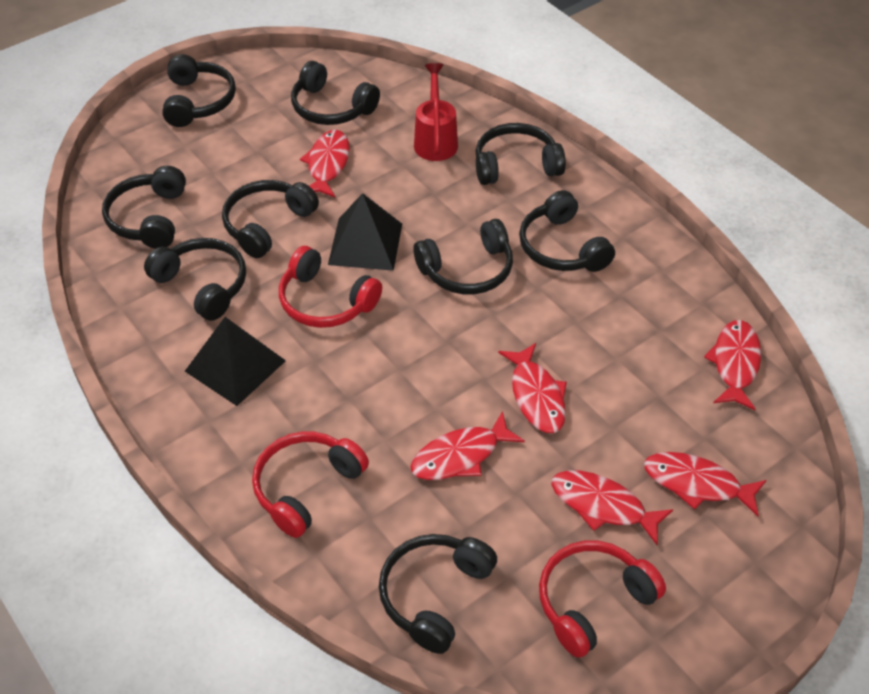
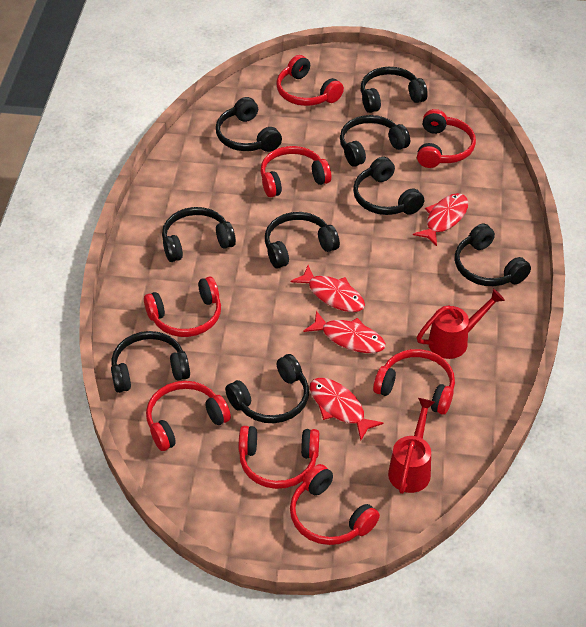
black pyramid: [185,317,286,406] [328,193,402,271] = 2 -> none = 0
red fish: [300,130,350,197] [410,411,525,480] [498,343,567,433] [551,470,673,545] [644,452,766,516] [704,320,761,410] = 6 -> [290,265,365,312] [303,311,386,353] [310,378,383,441] [413,193,468,246] = 4
red headphones: [252,431,369,538] [279,246,382,328] [539,541,666,658] = 3 -> [144,276,221,337] [146,381,231,451] [239,426,319,489] [260,146,331,197] [276,55,344,106] [290,464,380,545] [373,349,455,415] [417,109,476,168] = 8
red watering can: [414,63,458,161] = 1 -> [388,398,435,494] [417,289,505,359] = 2

